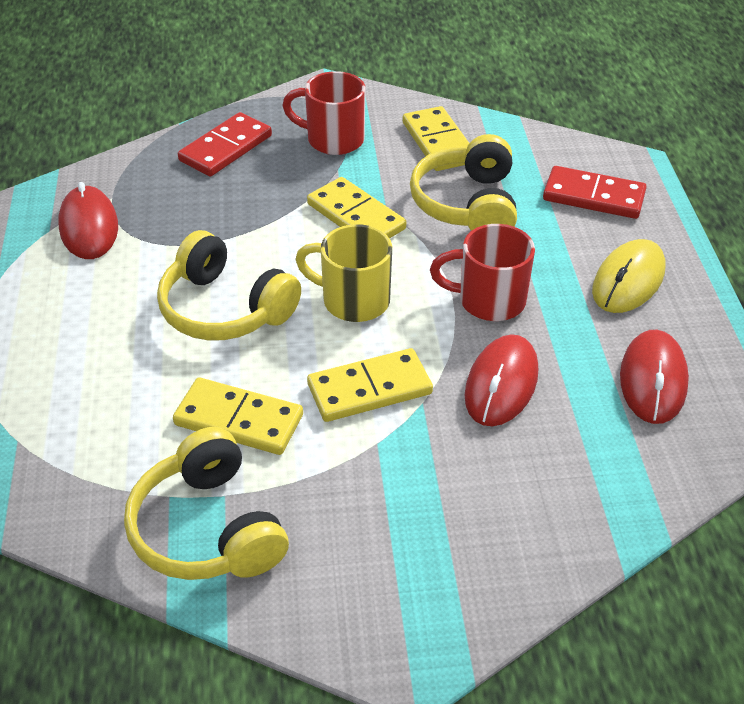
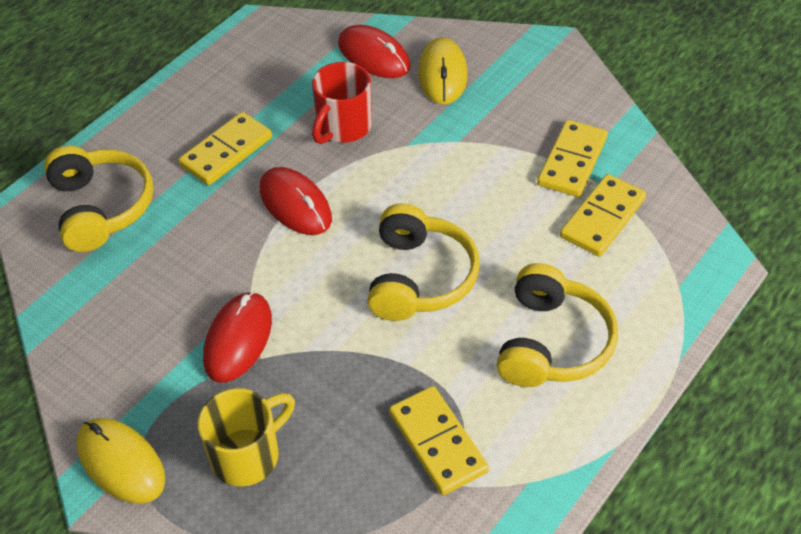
red domino: [178,112,272,177] [543,166,647,219] = 2 -> none = 0
red mug: [282,71,366,155] [430,224,535,321] = 2 -> [312,62,372,144] = 1
yellow mouse: [592,239,665,313] = 1 -> [77,418,165,504] [418,37,468,104] = 2

